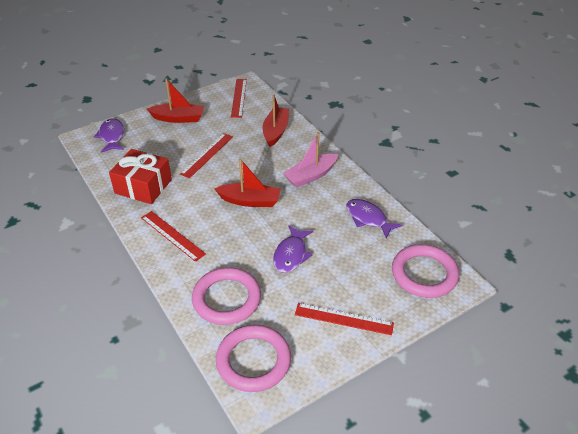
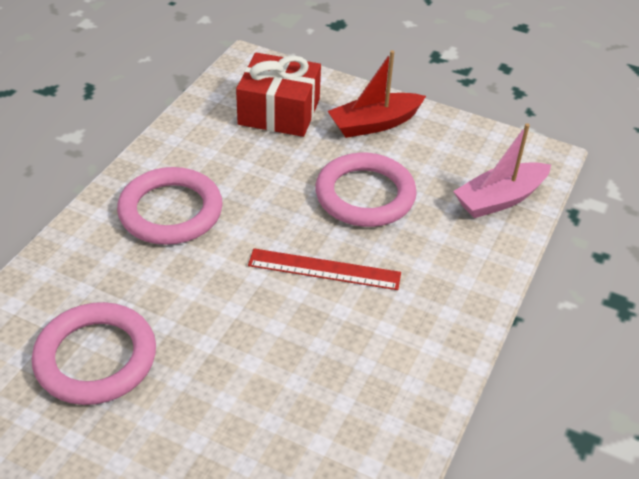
purple fish: [94,118,124,153] [273,225,313,273] [346,199,403,239] = 3 -> none = 0
red boat: [147,78,204,123] [214,158,281,207] [263,95,289,147] = 3 -> [328,50,426,138] = 1
red ruler: [141,211,206,262] [180,133,233,178] [231,79,247,118] [295,303,394,335] = 4 -> [248,248,401,290] = 1

